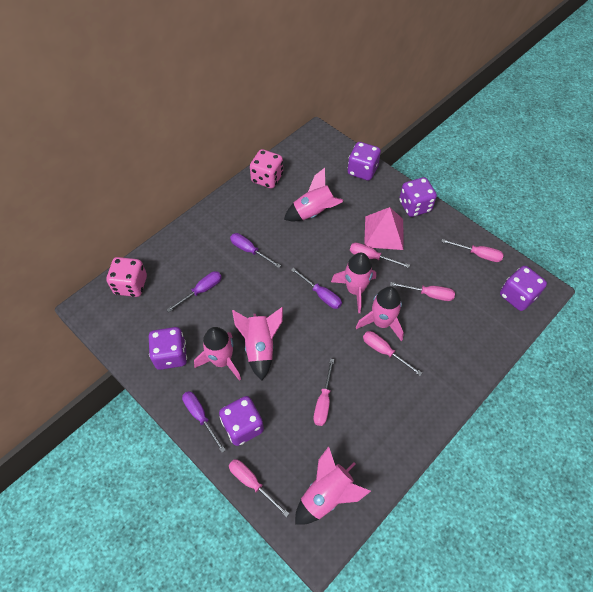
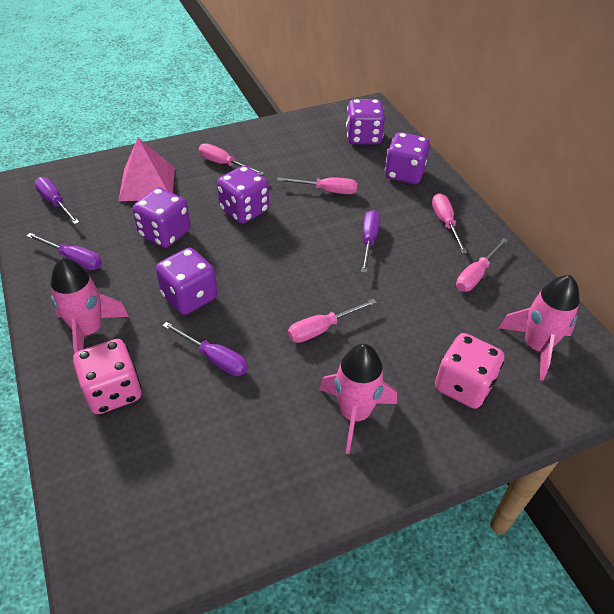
pink rocket: [194,327,241,381] [232,307,283,380] [284,168,343,221] [295,446,371,525] [331,253,376,313] [356,287,404,341] = 6 -> [51,258,129,353] [319,344,397,454] [499,275,580,381] = 3
pink screwdriver: [229,459,289,517] [314,358,334,426] [350,243,410,268] [363,331,422,376] [390,282,455,301] [441,239,504,262] = 6 -> [199,143,265,176] [277,177,357,194] [288,299,377,343] [432,193,467,253] [456,238,508,292] = 5

